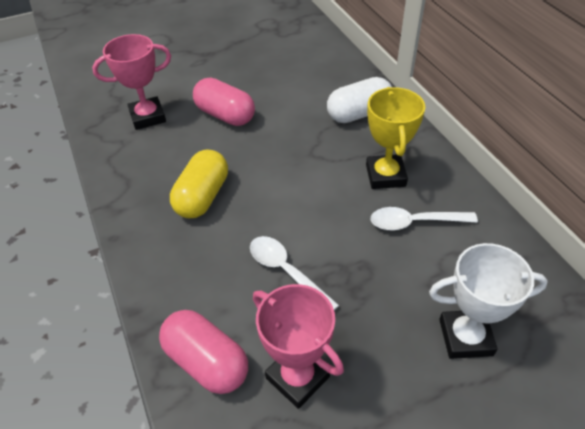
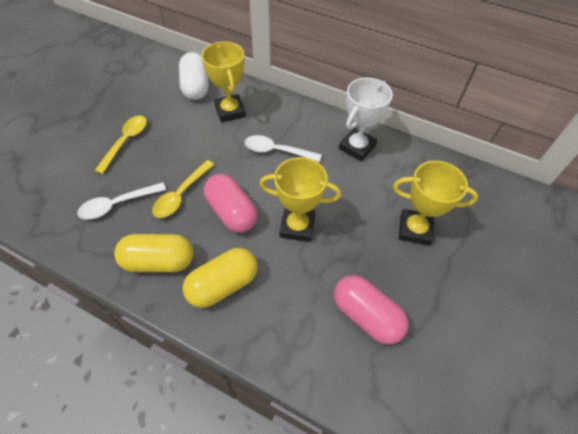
pink trophy: [92,34,171,130] [253,284,344,409] = 2 -> none = 0
yellow capsule: [170,149,228,218] = 1 -> [114,234,193,272] [183,248,258,308] = 2
yellow spoon: none = 0 -> [94,115,147,174] [152,160,214,218] = 2
yellow trophy: [366,87,425,189] = 1 -> [201,42,246,123] [260,157,341,242] [393,161,478,246] = 3

